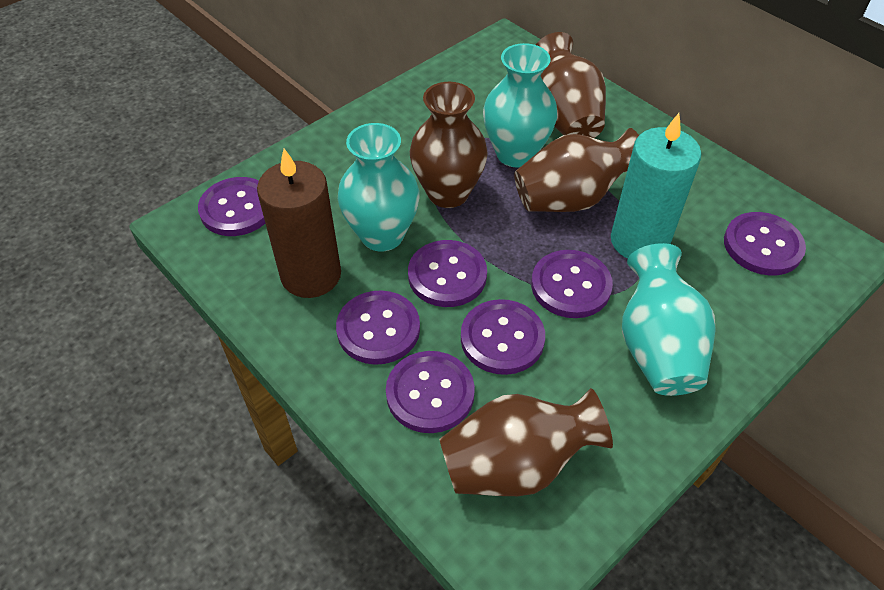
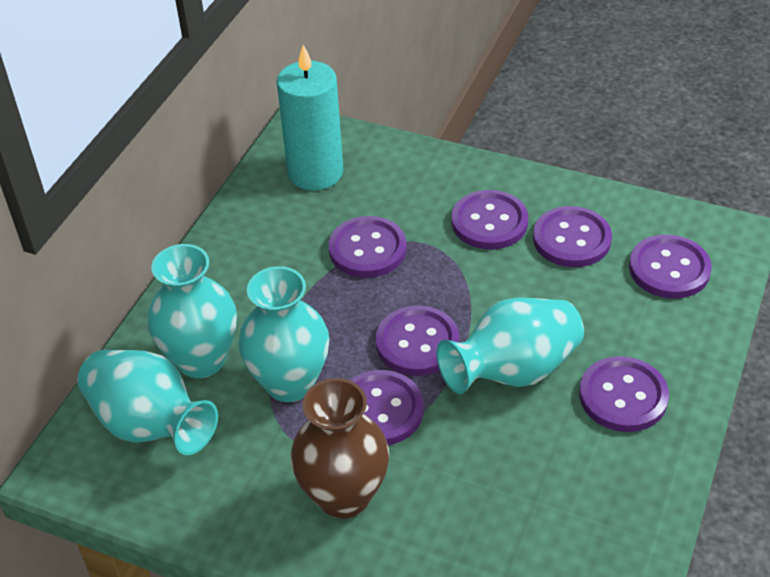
brown candle: [257,148,341,298] = 1 -> none = 0
brown vase: [410,82,488,208] [439,388,613,496] [514,128,639,212] [536,32,606,138] = 4 -> [291,378,389,519] = 1
turquoise vase: [338,123,420,252] [483,43,557,168] [622,243,716,396] = 3 -> [77,350,218,455] [147,244,237,378] [238,266,330,402] [437,298,584,394] = 4

